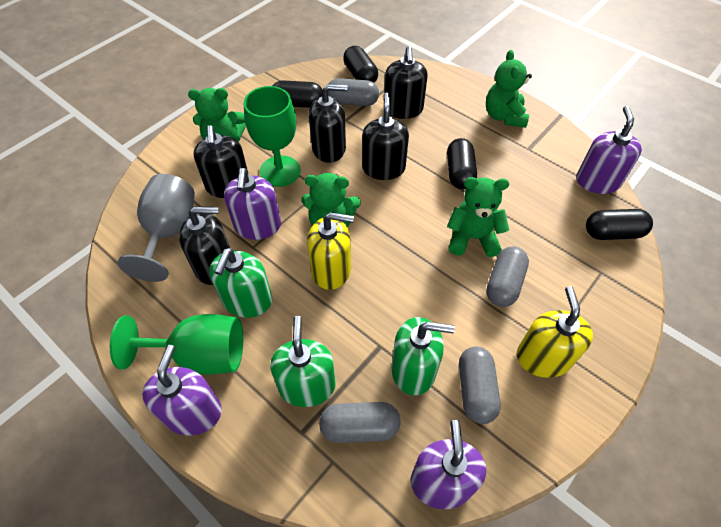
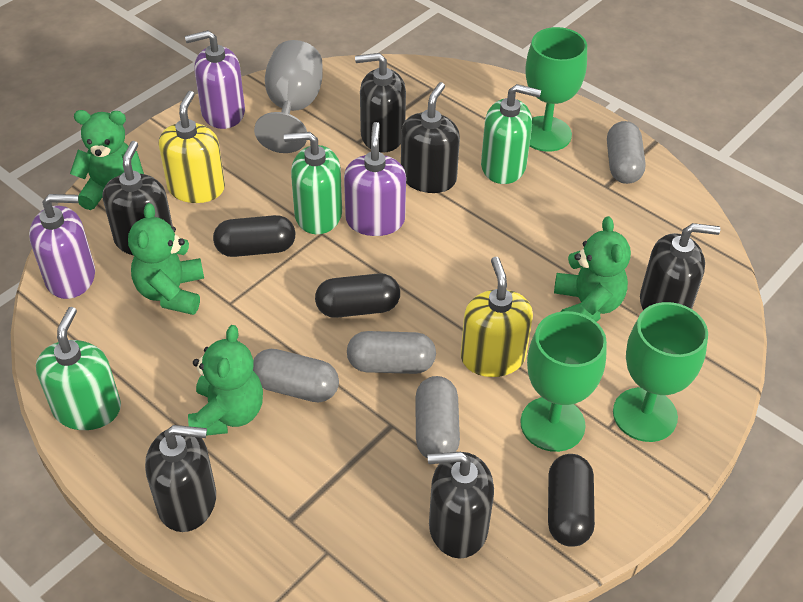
black capsule: [273,80,322,108] [343,46,378,83] [447,138,477,189] [586,209,653,240] = 4 -> [213,215,296,257] [315,273,400,318] [548,454,595,547] = 3
black soap dispenser: [179,207,230,285] [193,125,249,198] [309,84,347,163] [362,92,409,180] [384,46,428,119] = 5 -> [102,141,173,255] [145,425,216,532] [355,53,406,153] [401,82,460,193] [428,452,494,559] [640,223,720,310] = 6
green goblet: [110,314,243,374] [244,86,301,187] = 2 -> [520,311,607,452] [525,27,587,152] [613,302,708,442] = 3
purple soap dispenser: [142,345,222,436] [224,168,281,240] [411,420,486,510] [576,106,642,194] = 4 -> [29,194,95,299] [185,30,245,129] [344,122,406,236] = 3

